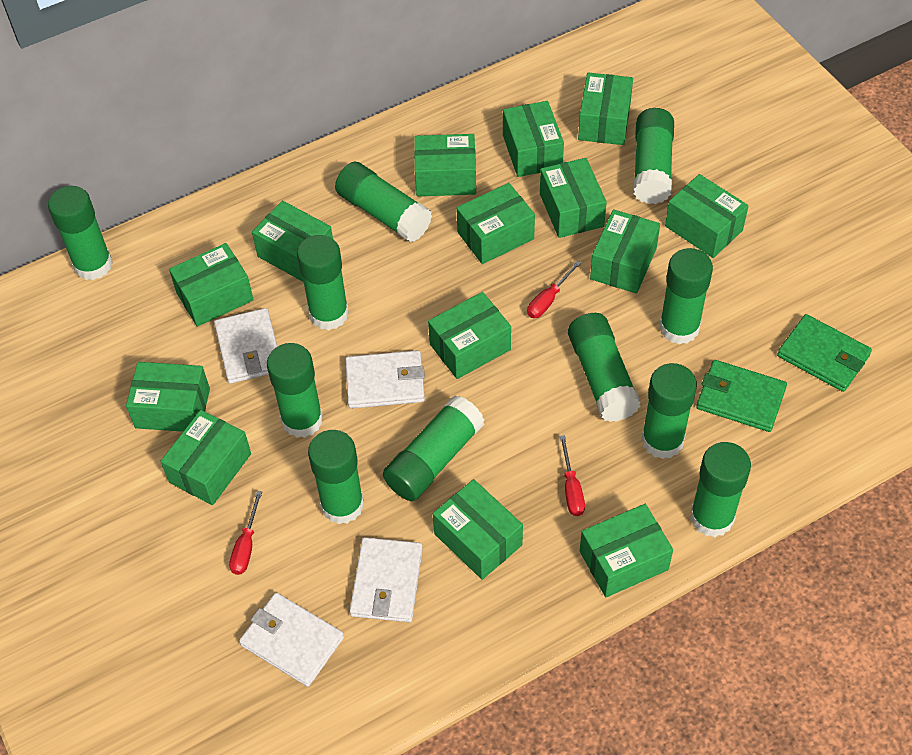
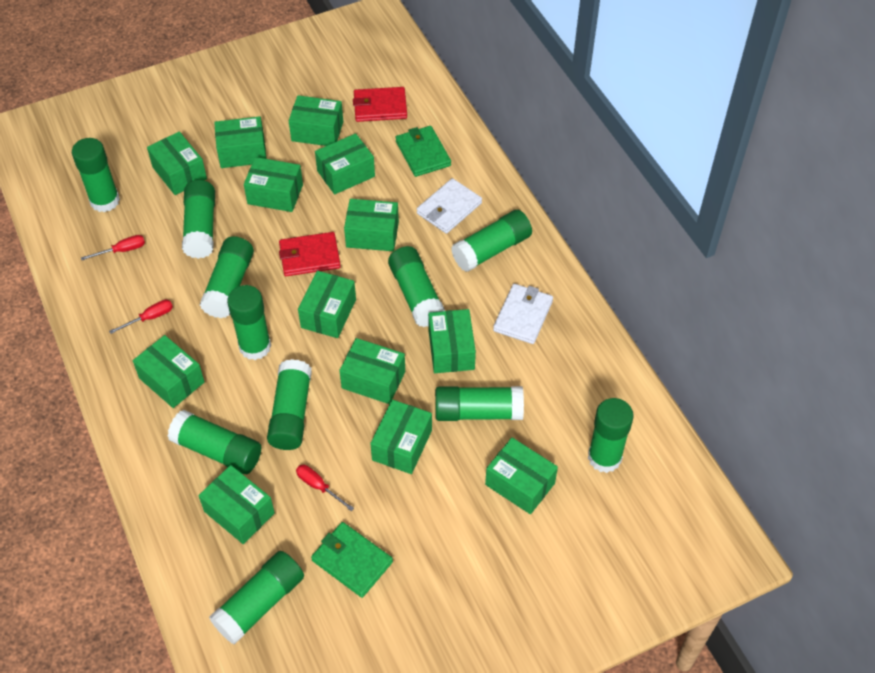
green box: [126,362,210,432] [160,410,251,505] [169,243,254,327] [252,201,333,282] [414,134,476,196] [428,292,511,379] [433,479,523,580] [456,183,535,264] [503,101,564,177] [540,158,607,238] [578,73,633,145] [580,504,673,597] [590,209,660,294] [665,174,749,258] = 14 -> [133,335,205,408] [147,131,207,195] [198,465,275,544] [214,116,267,168] [244,157,303,212] [289,95,343,146] [298,271,356,338] [315,133,375,194] [339,338,405,404] [344,199,399,251] [370,400,432,474] [428,309,476,373] [485,437,558,514] = 13
red wallet: none = 0 -> [279,232,341,276] [353,87,407,122] = 2
white wallet: [214,308,278,384] [239,593,344,687] [345,350,425,409] [349,537,423,622] = 4 -> [417,178,482,234] [493,284,553,344] = 2

